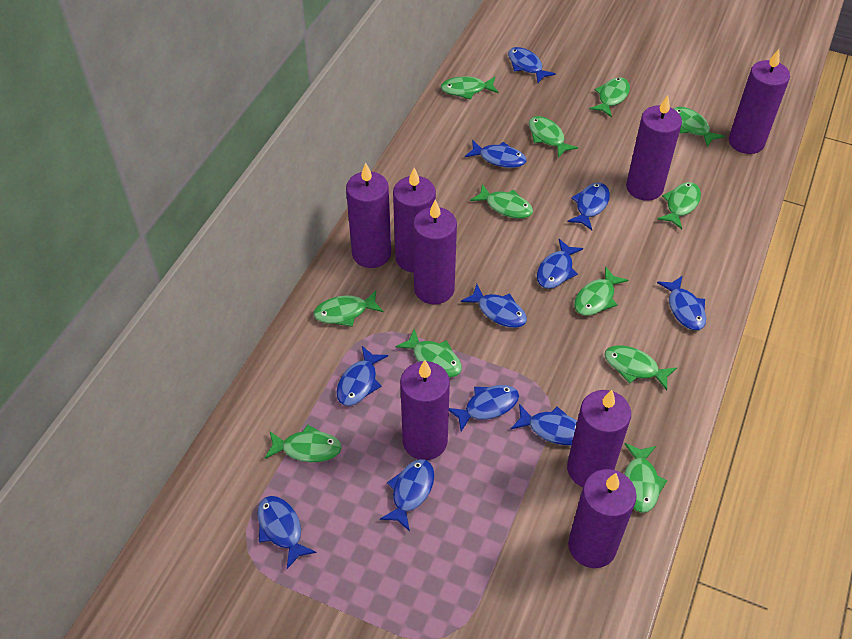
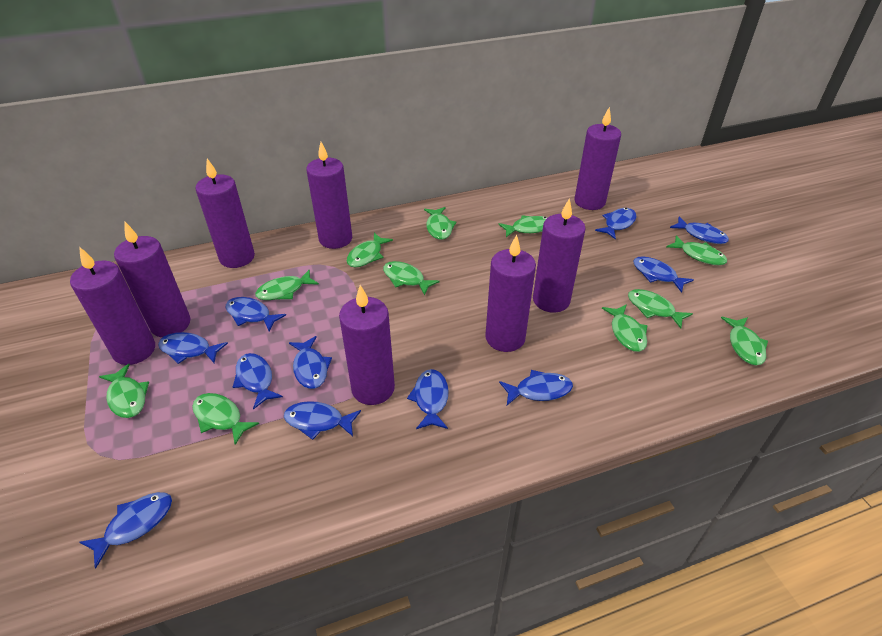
green fish: [265,425,342,462] [313,291,384,327] [396,329,462,377] [441,76,498,100] [470,184,533,219] [529,116,578,158] [574,266,628,316] [590,77,630,117] [605,345,677,390] [624,443,667,513] [657,182,701,229] [674,107,725,147] = 12 -> [99,364,149,418] [192,393,259,445] [255,269,319,300] [347,233,393,267] [383,261,440,296] [424,207,456,240] [498,215,548,237] [602,304,647,352] [628,289,693,328] [666,235,727,265] [721,317,768,365] = 11

